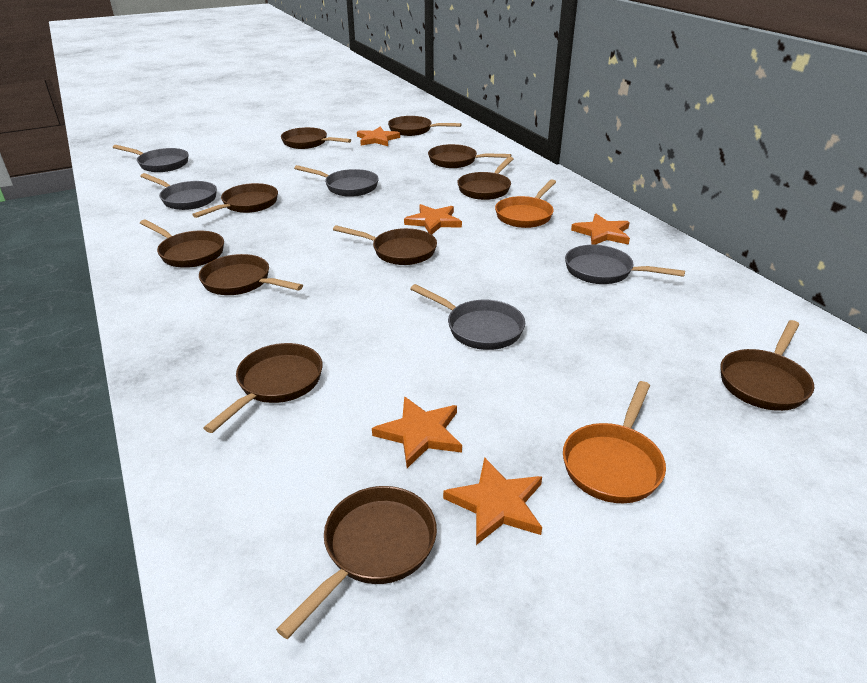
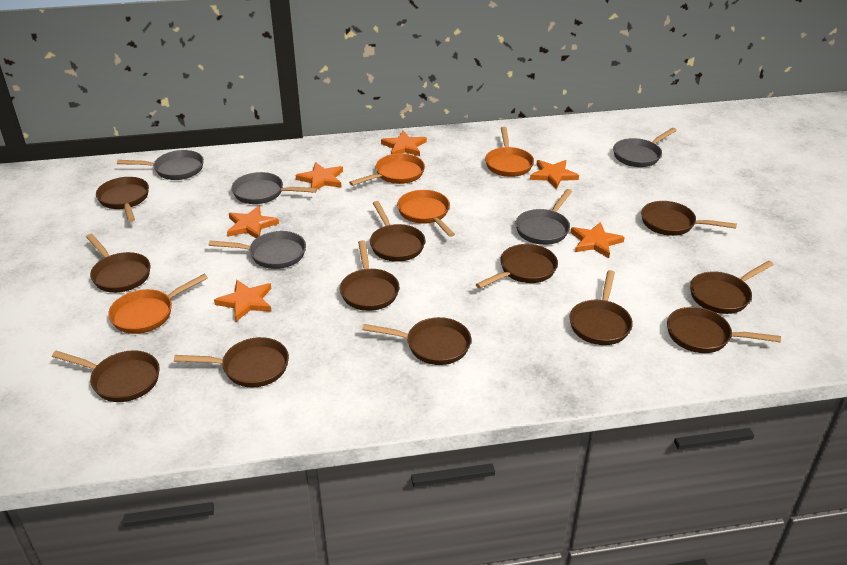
brown pan: [140,219,224,268] [192,183,278,218] [199,254,303,295] [204,343,323,433] [276,486,437,639] [281,127,351,149] [333,225,437,265] [388,116,462,136] [428,144,511,168] [457,157,513,200] [720,320,814,411] = 11 -> [52,350,160,402] [86,234,150,293] [96,177,149,222] [174,337,289,387] [340,240,399,311] [362,317,471,365] [370,201,425,262] [476,244,558,289] [569,270,633,345] [641,201,737,236] [667,307,781,353] [690,261,774,314] = 12
orange pan: [495,180,556,228] [563,381,666,503] = 2 -> [108,274,208,334] [349,153,425,186] [397,190,455,237] [485,127,534,177] = 4
orange star: [357,127,400,146] [372,397,462,468] [404,204,462,234] [443,457,542,545] [571,214,630,245] = 5 -> [214,280,272,322] [227,206,279,238] [296,162,343,193] [381,131,427,156] [530,160,579,189] [570,222,625,258] = 6

